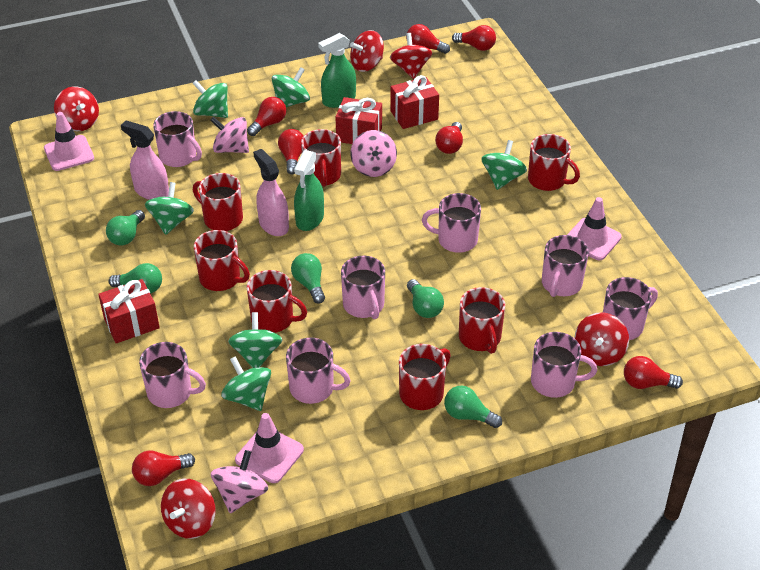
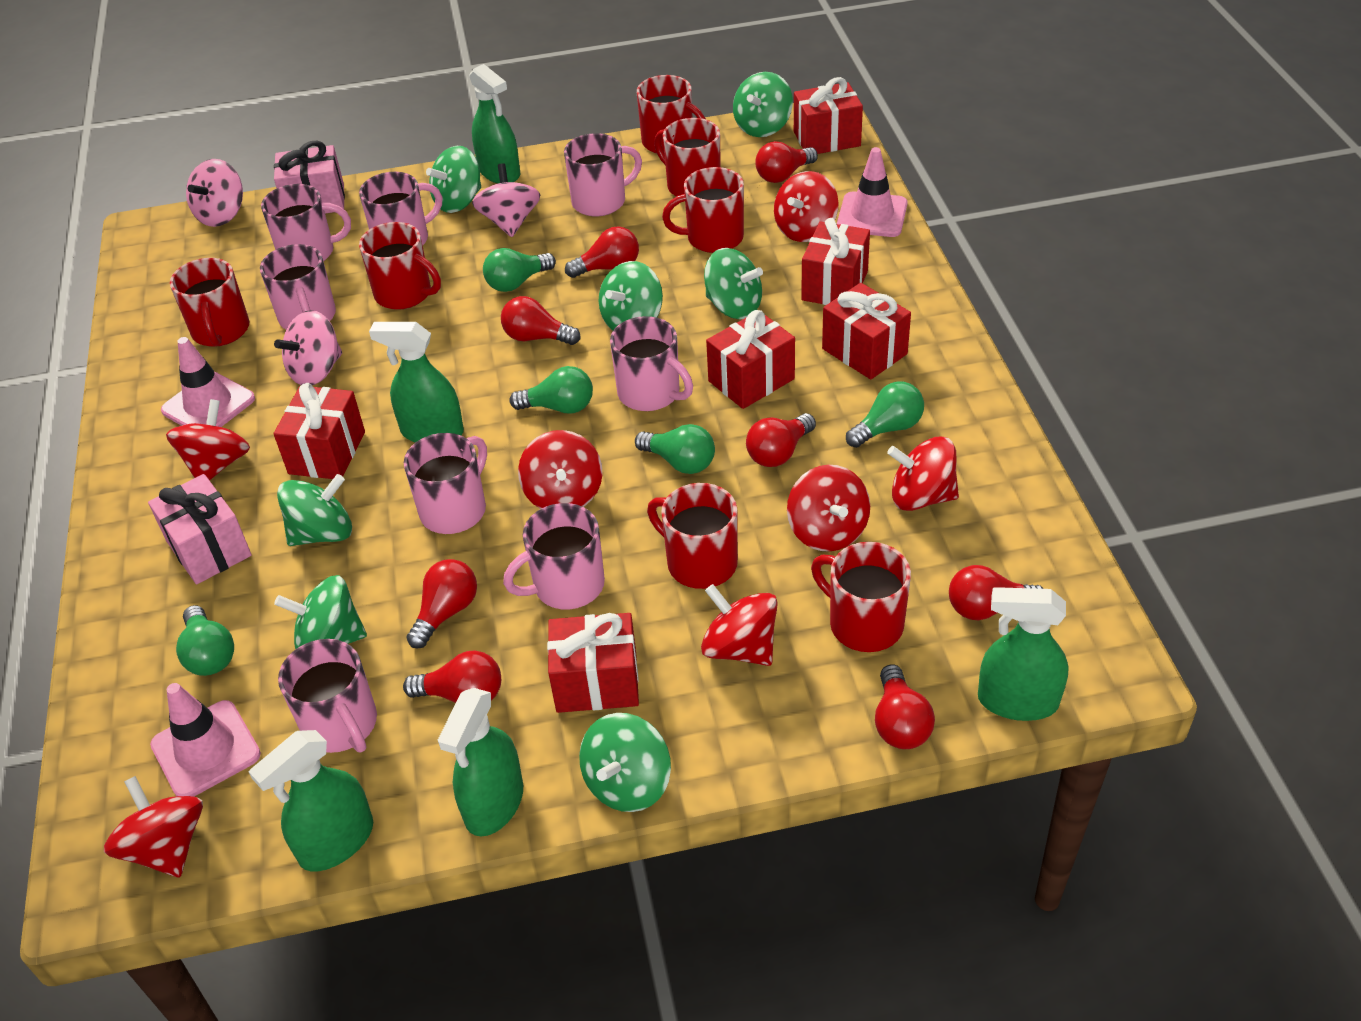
green spinning top: [145,182,194,235] [192,80,228,118] [221,356,271,411] [228,312,283,368] [272,67,310,107] [481,140,527,190] = 6 -> [274,575,367,650] [277,474,352,546] [426,146,481,213] [579,713,671,812] [599,261,663,330] [704,248,763,319] [733,72,793,137] = 7
green spray bottle: [294,150,324,231] [318,33,356,108] = 2 -> [249,730,373,871] [369,322,464,443] [438,688,523,837] [469,64,520,184] [978,587,1069,721] = 5
pink gift: none = 0 -> [148,474,252,584] [274,141,345,214] = 2
pink spray bottle: [121,120,169,200] [253,149,289,236] = 2 -> none = 0
red gift: [98,279,160,343] [336,97,382,144] [390,75,439,129] = 3 -> [273,383,365,479] [547,613,639,713] [706,310,795,409] [794,77,863,154] [801,218,870,305] [822,283,911,380] = 6
red light bulb: [132,450,195,486] [247,97,286,136] [278,129,304,174] [406,24,450,54] [435,122,463,154] [452,25,496,51] [624,356,683,389] = 7 -> [403,650,501,703] [406,559,477,649] [501,296,581,345] [565,226,639,278] [746,413,816,467] [755,141,818,183] [875,664,935,749] [949,565,1043,620] = 8
red spinning top: [54,86,99,131] [161,479,216,539] [350,30,384,72] [390,33,432,79] [575,312,629,366] = 5 -> [104,776,203,877] [166,399,250,481] [518,430,603,509] [701,584,778,666] [774,171,839,242] [787,465,870,552] [887,437,959,511] = 7

